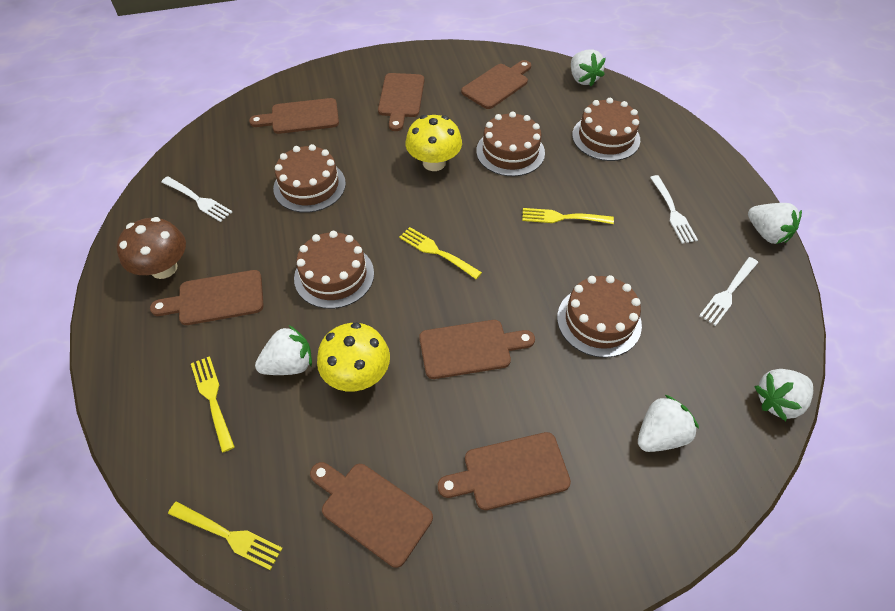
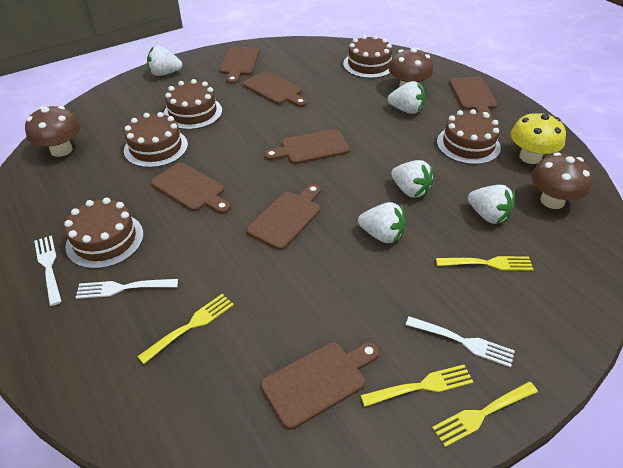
brown mushroom: [116,217,186,279] = 1 -> [25,106,80,157] [388,48,433,87] [531,152,593,209] = 3
yellow mushroom: [317,322,390,391] [406,115,462,171] = 2 -> [511,111,566,164] = 1

